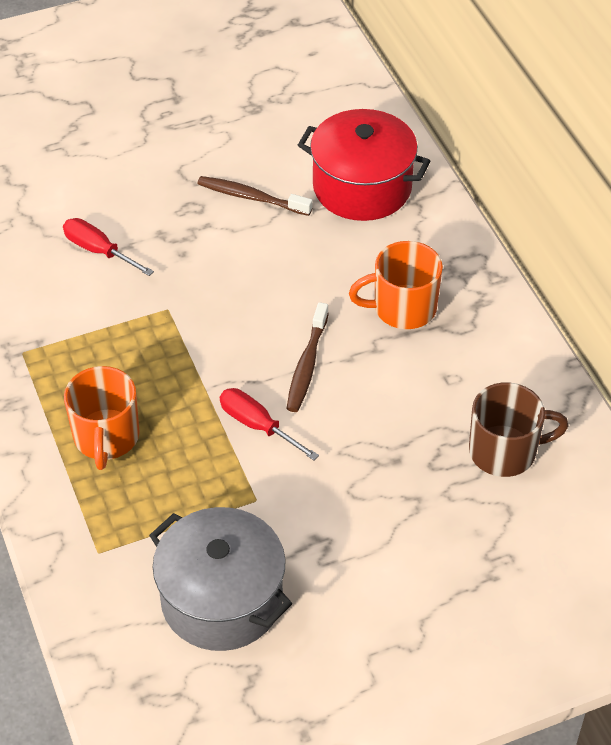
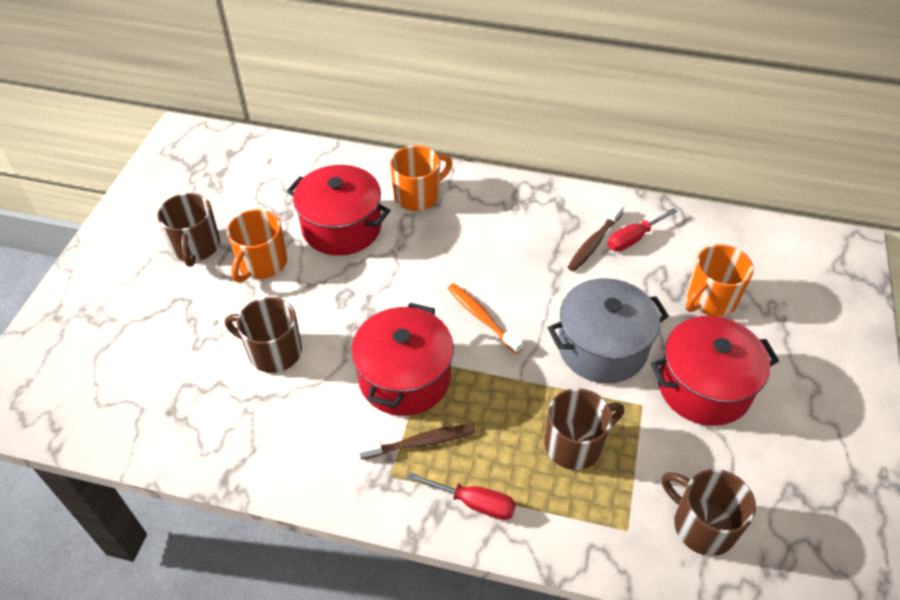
brown mug: [469,382,569,477] = 1 -> [157,193,220,267] [225,297,302,373] [544,388,625,470] [662,469,756,556] = 4
orange mug: [64,366,140,470] [349,241,443,329] = 2 -> [227,209,287,282] [390,146,452,211] [686,244,754,317] = 3
orange toothbrush: none = 0 -> [448,283,523,354] = 1
red pot: [298,109,430,221] = 1 -> [287,165,390,256] [351,303,454,416] [651,316,779,426] = 3

